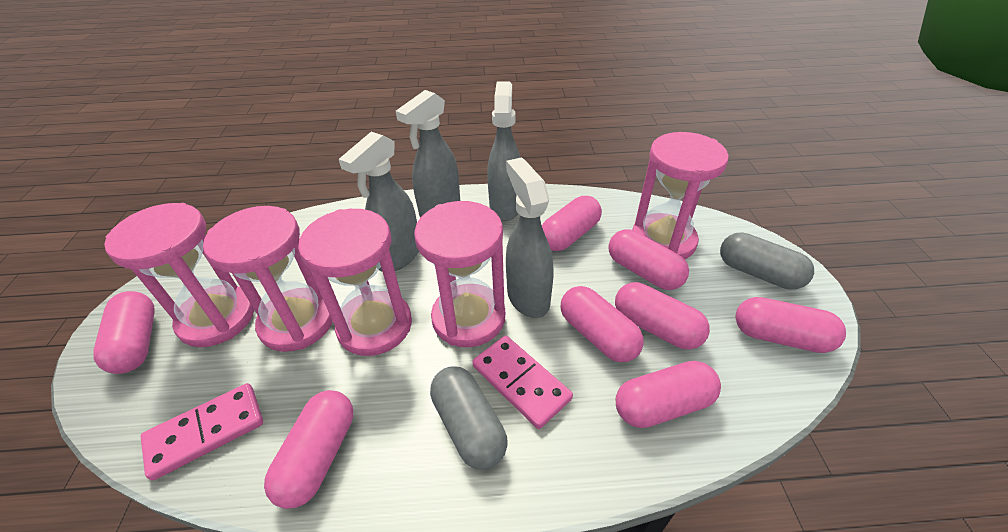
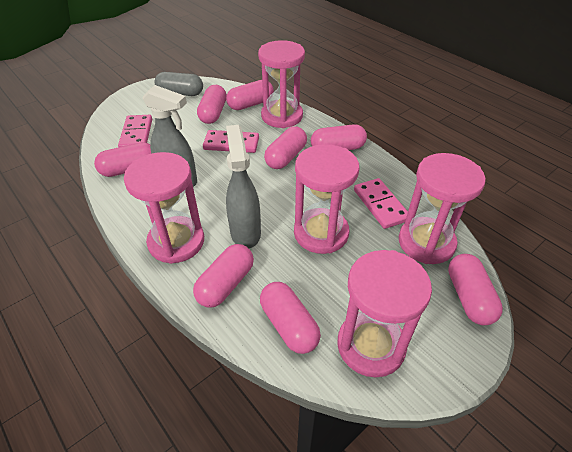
grey capsule: [430,366,508,470] [720,232,814,290] = 2 -> [155,72,203,96] = 1
grey spray bottle: [339,132,419,271] [396,90,460,218] [487,81,521,221] [506,157,554,318] = 4 -> [142,85,197,187] [226,125,261,248] = 2
pink domino: [140,383,263,481] [473,336,573,429] = 2 -> [118,115,152,147] [203,130,259,153] [354,178,408,229] = 3

